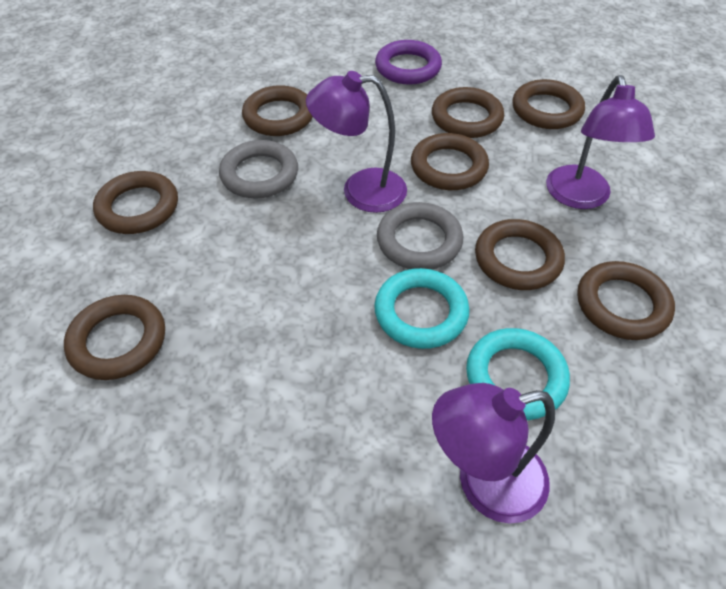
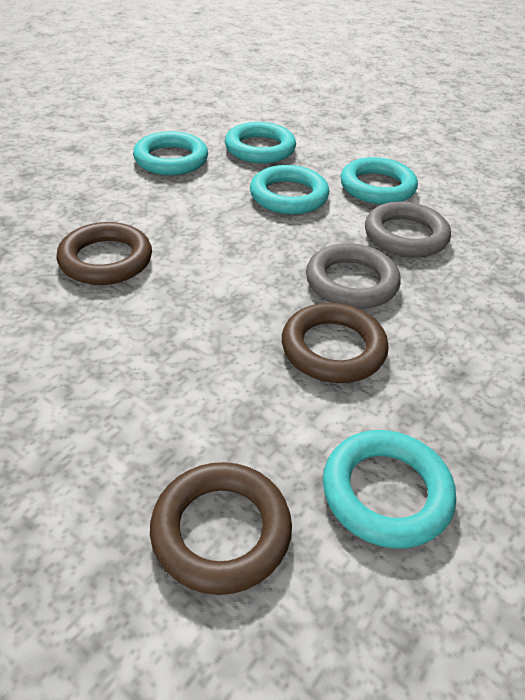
brown ring: [64,295,165,380] [93,171,178,234] [242,85,313,136] [411,133,489,190] [432,87,504,138] [475,219,565,290] [512,79,585,129] [577,261,675,340] = 8 -> [56,222,152,285] [150,462,292,595] [282,303,388,383] = 3
purple lamp: [306,71,407,213] [432,383,555,524] [546,75,655,209] = 3 -> none = 0
purple ring: [375,40,442,85] = 1 -> none = 0
turquoise ring: [374,268,470,349] [466,328,570,420] = 2 -> [133,131,208,175] [225,122,296,163] [250,165,329,214] [323,430,456,549] [341,157,418,204] = 5

